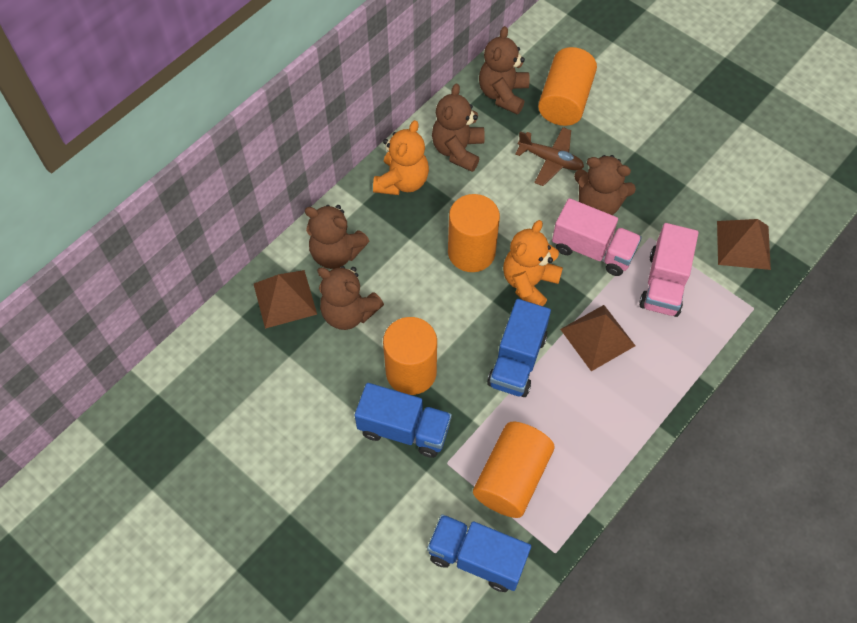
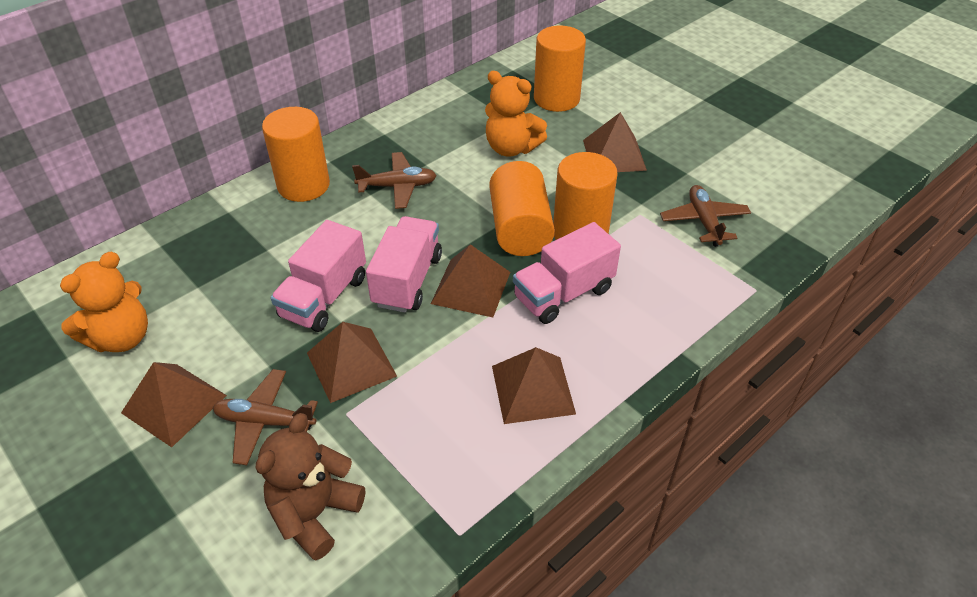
blue truck: [355,383,452,458] [427,514,531,592] [487,299,551,397] = 3 -> none = 0
brown plane: [515,127,584,186] = 1 -> [213,369,318,465] [352,152,437,209] [660,185,751,247] = 3
brown pyramid: [254,270,317,329] [560,305,635,371] [717,219,771,270] = 3 -> [121,362,227,447] [307,322,397,403] [431,244,510,317] [492,347,576,424] [583,112,647,172] = 5
brown teddy bear: [305,205,369,269] [317,266,384,330] [432,84,485,172] [479,26,530,115] [574,155,636,215] = 5 -> [256,413,365,560] = 1
pink truck: [552,198,642,276] [639,223,699,317] = 2 -> [271,220,366,332] [366,216,442,313] [513,222,621,324] = 3

